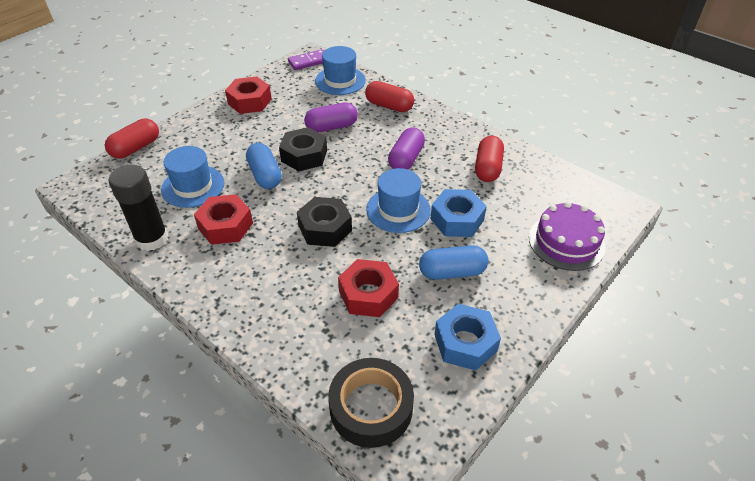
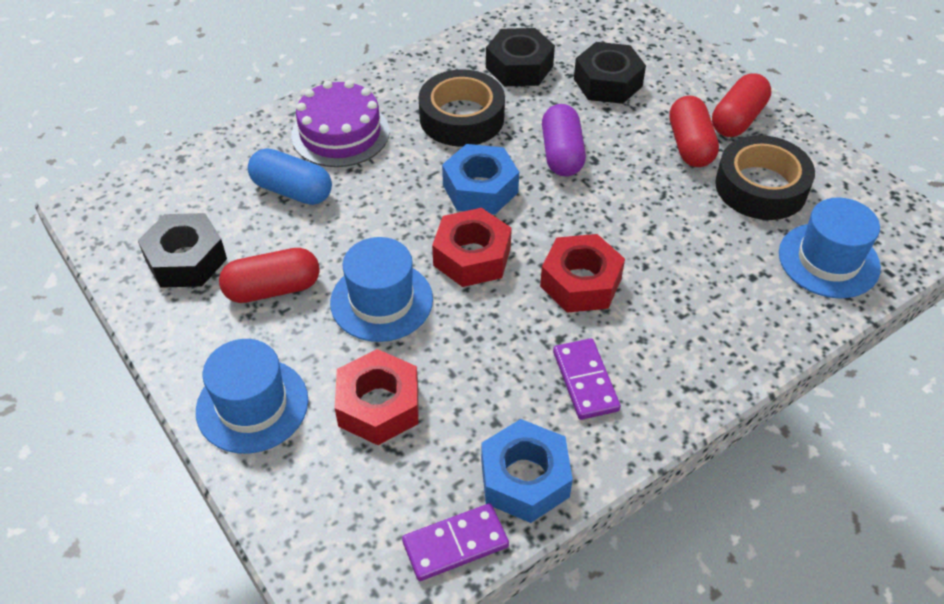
black glue stick: [109,165,168,251] = 1 -> none = 0
black nut: [279,127,327,171] [297,197,352,247] = 2 -> [138,213,227,288] [486,28,555,86] [574,42,646,104] = 3
black tape: [328,358,414,448] = 1 -> [419,69,505,147] [715,135,815,220] = 2
blue capsule: [246,143,282,189] [419,245,488,280] = 2 -> [248,148,332,205] = 1
purple capsule: [304,102,358,132] [388,127,425,169] = 2 -> [542,104,586,176] = 1
purple domino: [288,49,324,70] = 1 -> [402,503,509,581] [553,338,621,420] = 2

